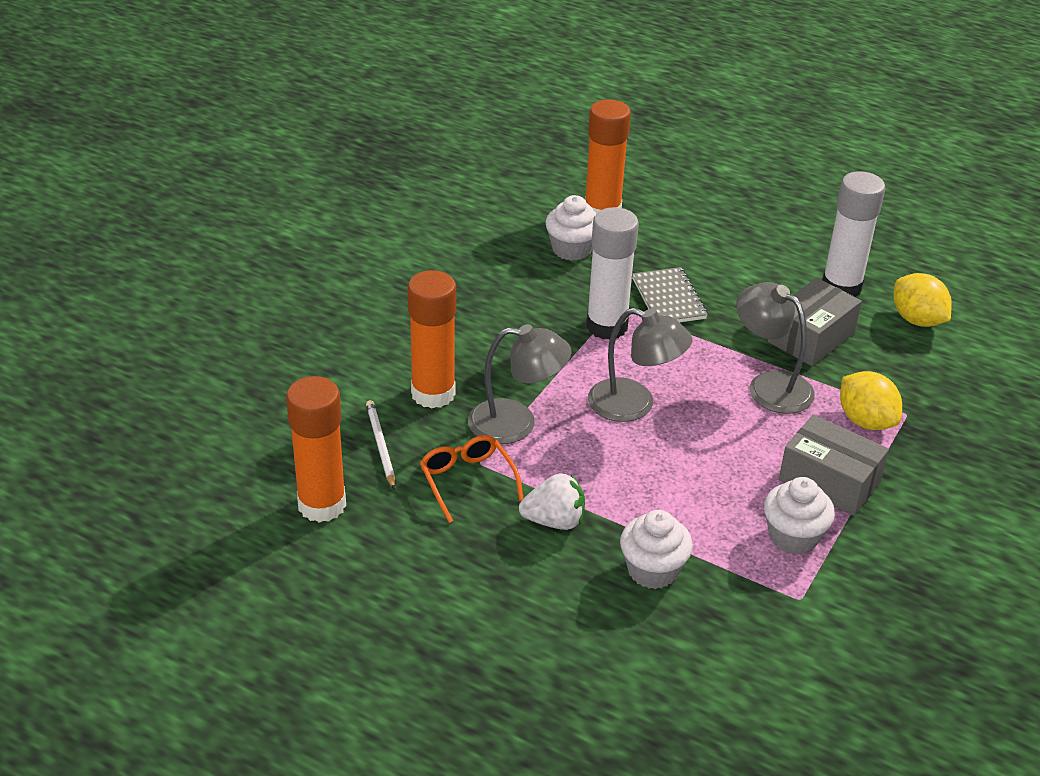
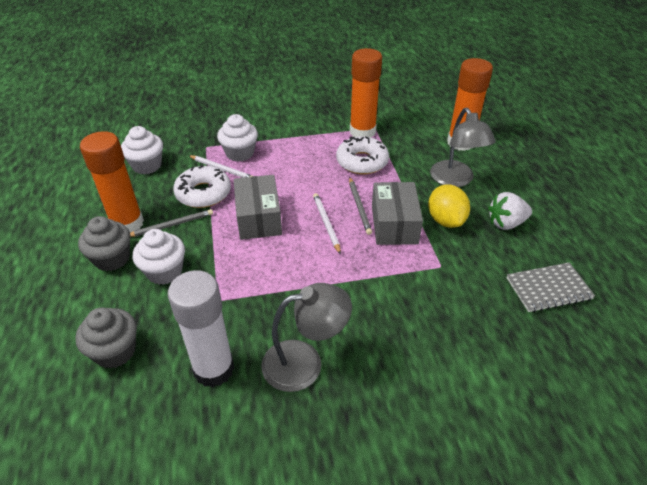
grey cupcake: none = 0 -> [75,307,137,369] [78,216,131,272] = 2
grey lamp: [468,324,571,444] [588,308,693,422] [736,282,815,414] = 3 -> [261,283,352,392] [430,108,496,187] = 2
grey pencil: none = 0 -> [130,209,213,237] [349,177,372,235] = 2
orange glasses: [420,435,524,523] = 1 -> none = 0
white donut: none = 0 -> [173,165,231,208] [336,136,389,174] = 2
white glue stick: [586,207,639,339] [822,171,886,297] = 2 -> [168,270,234,388] = 1
white pencil: [366,400,395,489] = 1 -> [188,155,252,178] [313,193,341,255] = 2
yellow lemon: [840,371,902,430] [894,273,952,327] = 2 -> [428,184,470,228] = 1

